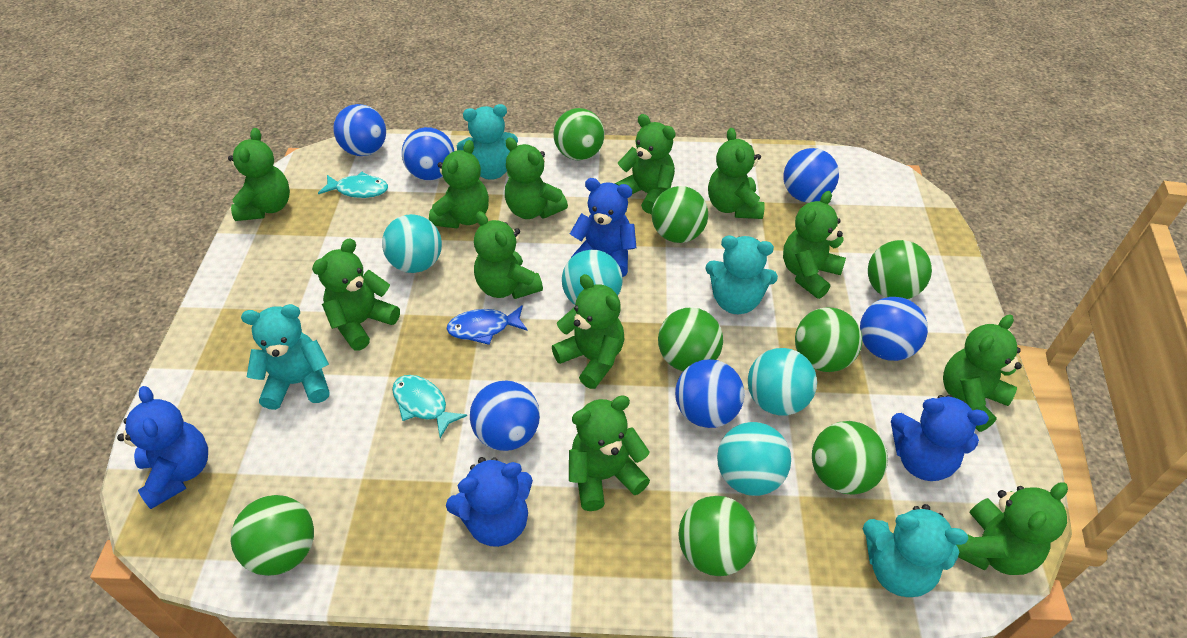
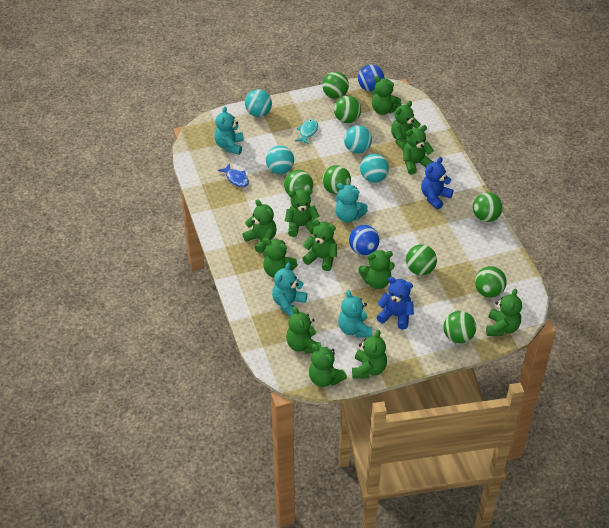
blue ball: [333,104,386,156] [402,127,454,181] [470,380,540,451] [675,359,744,428] [783,148,839,203] [860,297,928,361] = 6 -> [349,225,380,255] [358,65,384,91] = 2
blue teddy bear: [117,386,208,509] [446,457,533,547] [570,178,636,277] [891,395,989,481] = 4 -> [377,277,414,330] [421,157,453,209] = 2
turquoise fish: [318,172,388,198] [392,375,467,438] = 2 -> [295,119,318,145] = 1

